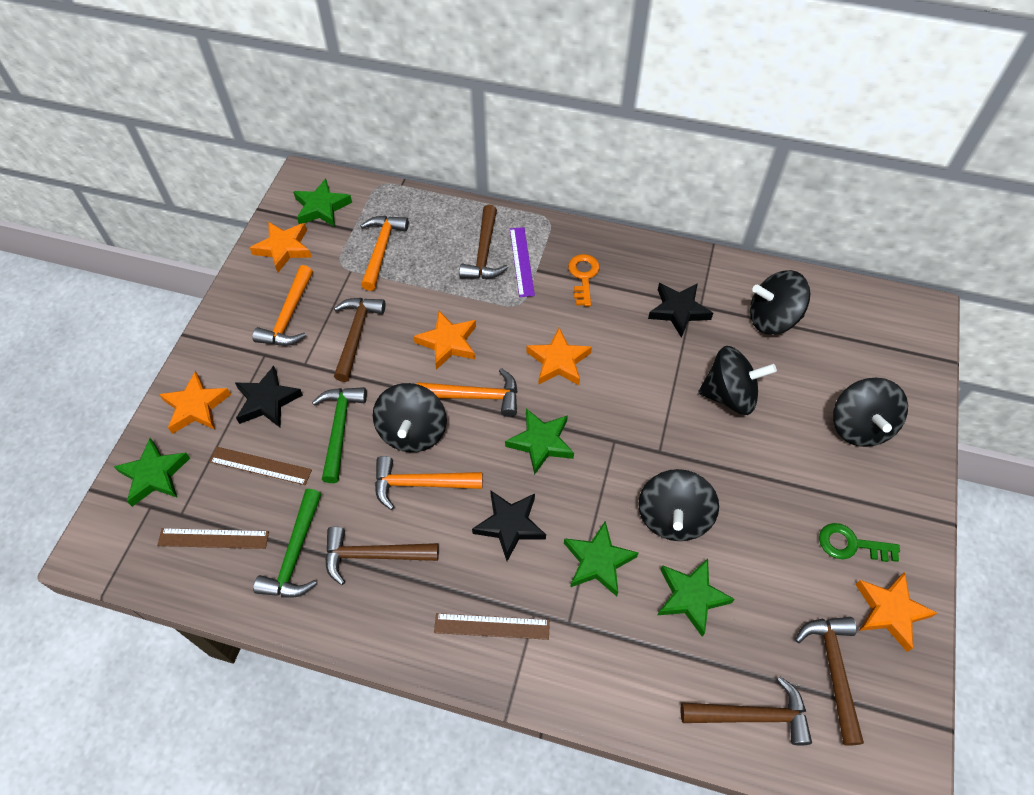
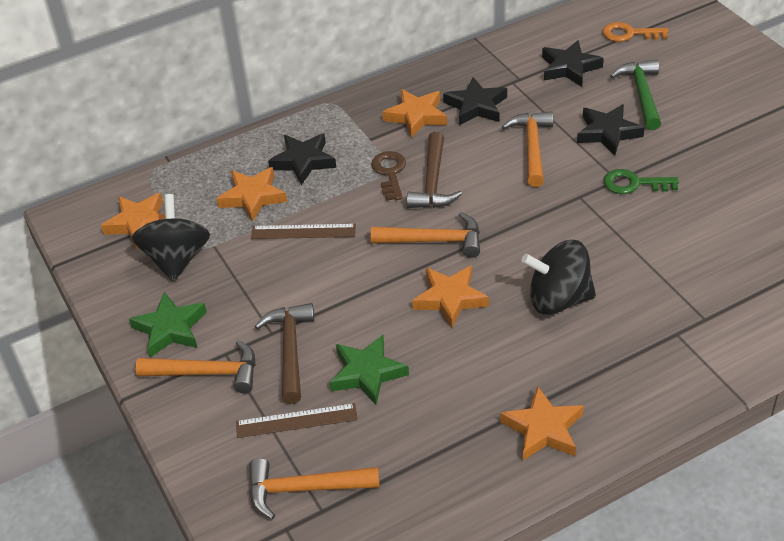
black spinning top: [373,383,447,452] [638,469,719,541] [698,346,777,415] [750,270,810,335] [833,378,908,447] = 5 -> [132,194,210,282] [521,240,596,315] = 2
black star: [235,366,303,428] [472,490,546,561] [648,283,713,338] = 3 -> [268,133,336,185] [443,77,507,125] [542,40,604,87] [577,104,645,155] = 4
brown hammer: [325,527,439,585] [334,298,386,382] [459,205,508,279] [681,677,812,745] [795,617,864,746] = 5 -> [255,303,314,404] [407,132,462,208] = 2
brown key: none = 0 -> [371,151,406,201] = 1
brown ruler: [157,528,269,549] [209,447,312,485] [434,613,550,640] = 3 -> [236,403,358,438] [251,224,356,239] = 2
green hammer: [253,489,321,598] [312,387,367,483] = 2 -> [610,59,661,130] = 1
green star: [113,438,190,506] [293,178,352,227] [505,409,574,475] [564,521,638,596] [658,559,735,637] = 5 -> [129,292,207,358] [330,335,409,405] = 2
purple ruler: [510,227,535,297] = 1 -> none = 0

